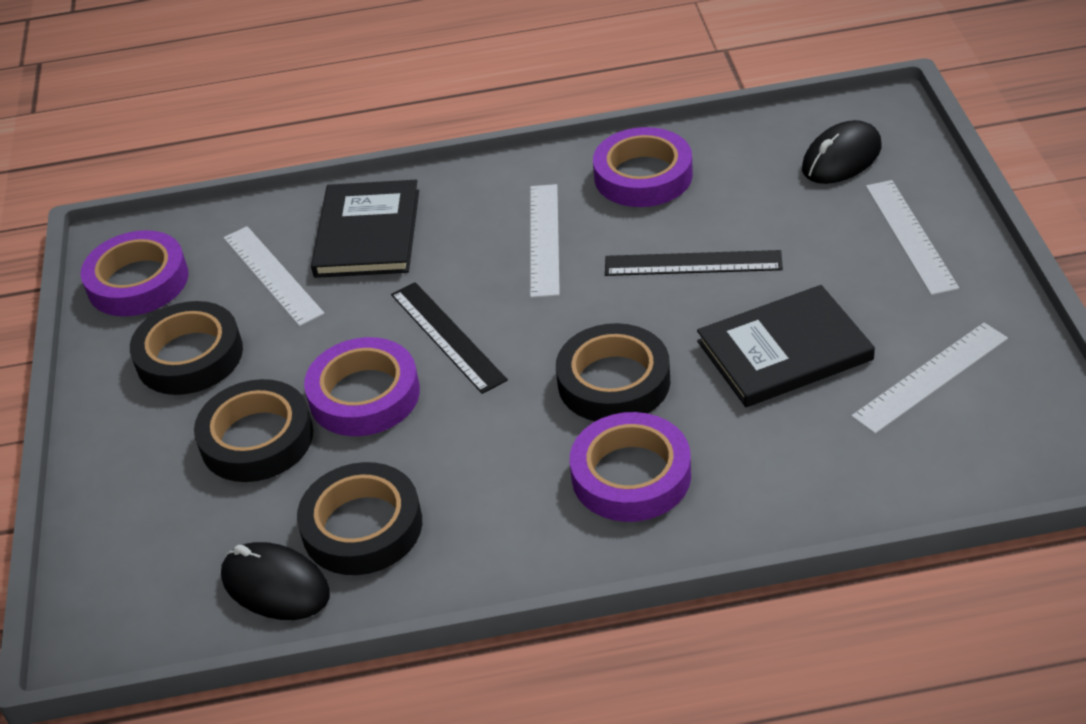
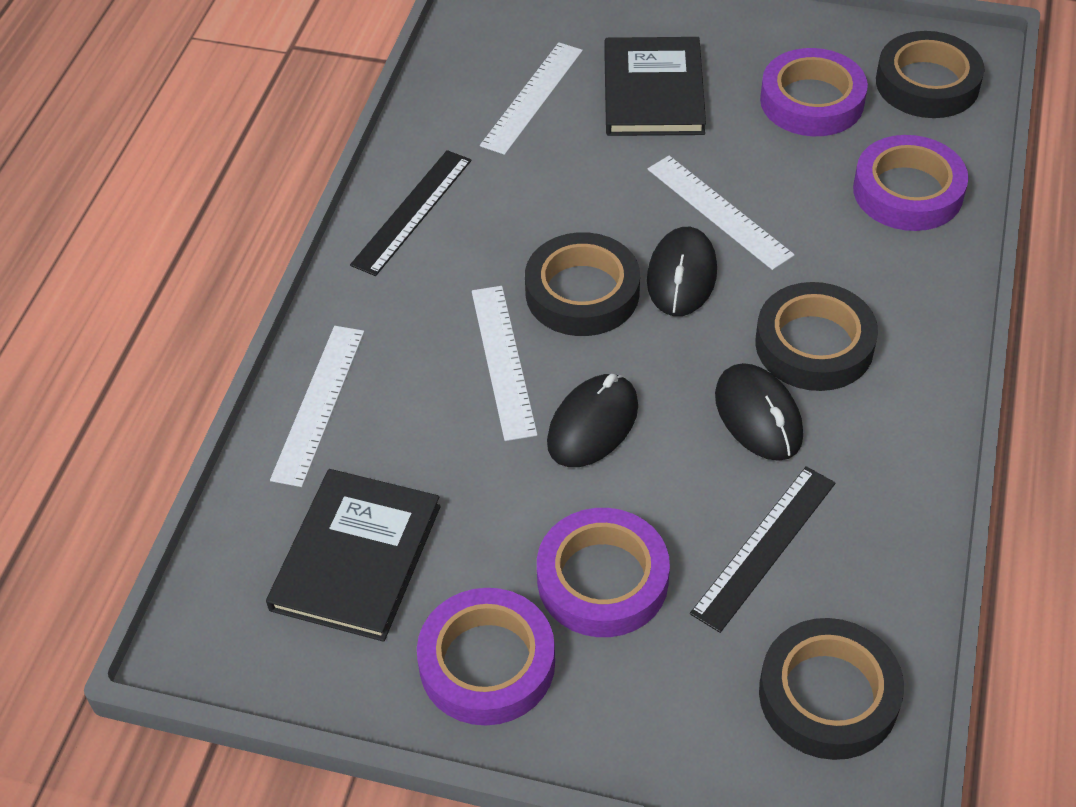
black mouse: [221,542,330,620] [802,120,881,184] = 2 -> [547,374,638,467] [647,227,717,316] [715,363,803,461] = 3

